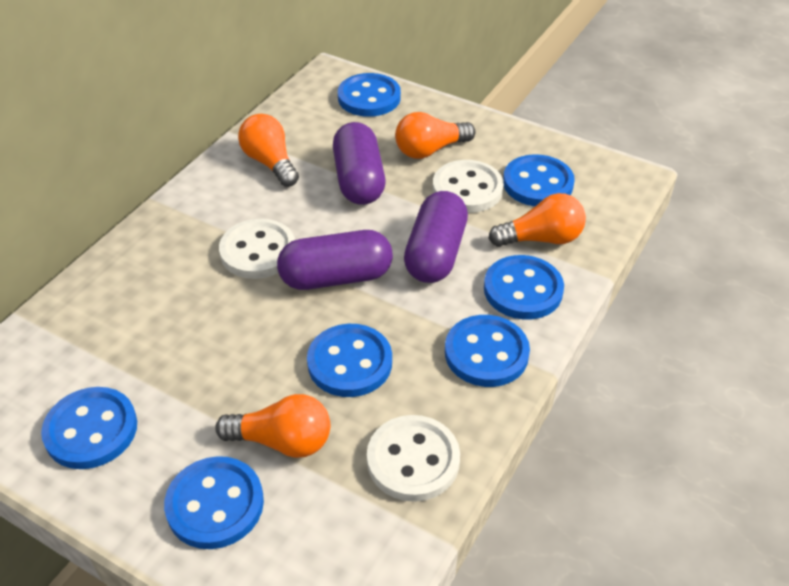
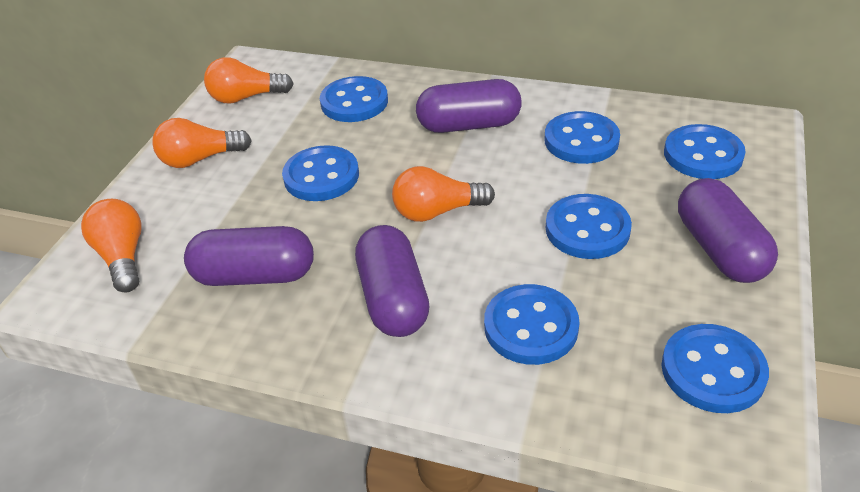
purple capsule: [277,230,393,290] [333,122,386,205] [404,191,468,283] = 3 -> [184,226,314,286] [355,225,430,337] [416,79,522,133] [678,178,778,283] = 4
white button: [219,219,295,279] [367,415,460,502] [433,160,504,213] = 3 -> none = 0

